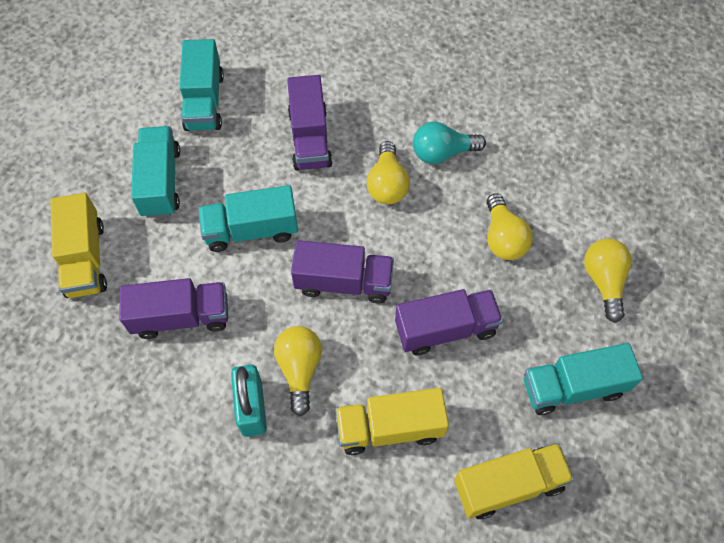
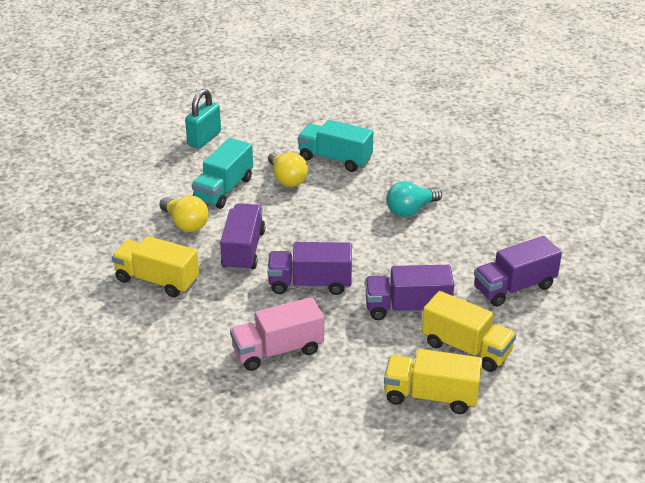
pink truck: none = 0 -> [230,297,324,371] = 1
turquoise truck: [131,126,180,218] [179,39,224,131] [198,185,298,252] [524,343,643,415] = 4 -> [192,138,253,209] [298,120,374,172] = 2
yellow light bulb: [274,326,322,416] [367,141,410,204] [487,193,533,260] [584,239,632,323] = 4 -> [160,195,209,232] [268,152,308,187] = 2

